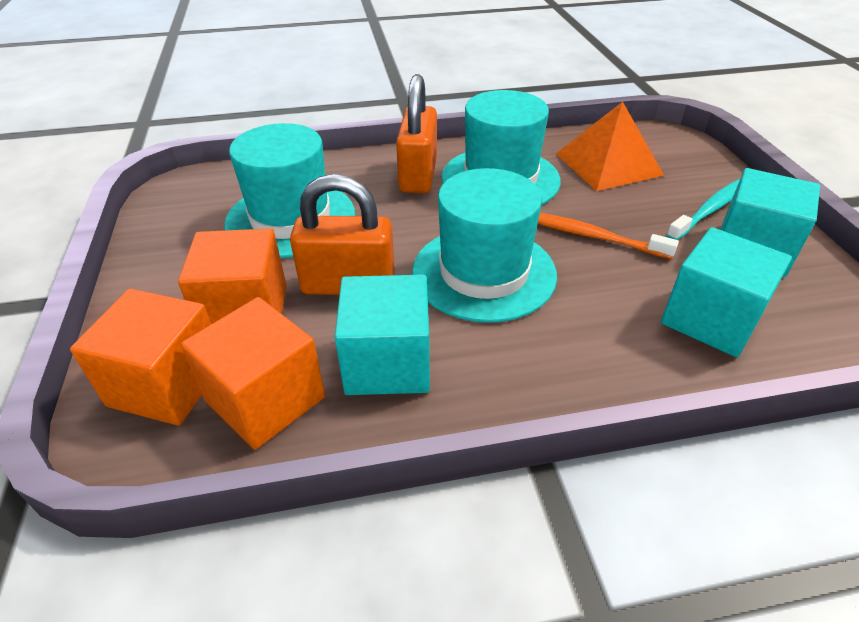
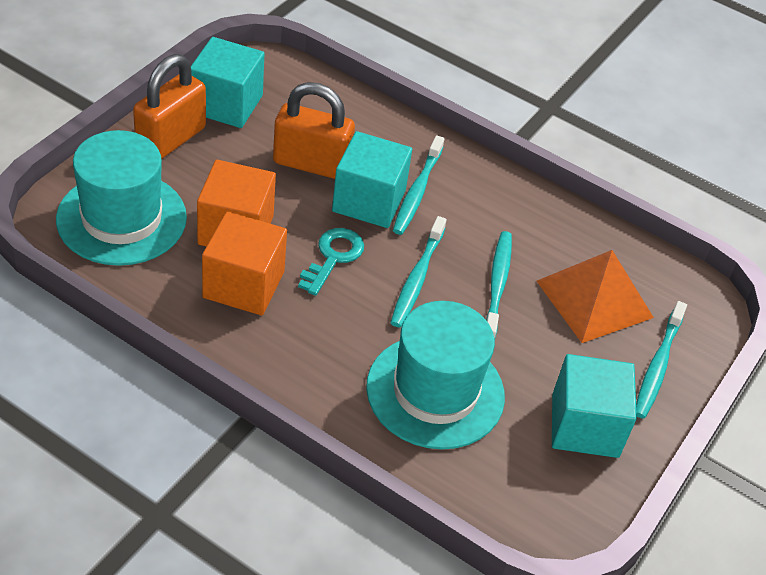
orange cube: [70,289,211,425] [178,228,287,324] [181,297,325,450] = 3 -> [197,160,276,246] [202,211,287,315] = 2
orange toothbrush: [538,213,679,259] = 1 -> none = 0
turquoise hat: [224,123,355,258] [412,168,557,323] [442,90,561,205] = 3 -> [56,130,187,266] [366,301,505,449] = 2
turquoise key: none = 0 -> [298,228,364,296] = 1
turquoise toothbrush: [666,179,740,240] = 1 -> [390,216,446,327] [393,135,444,235] [486,231,512,338] [636,301,687,419] = 4

